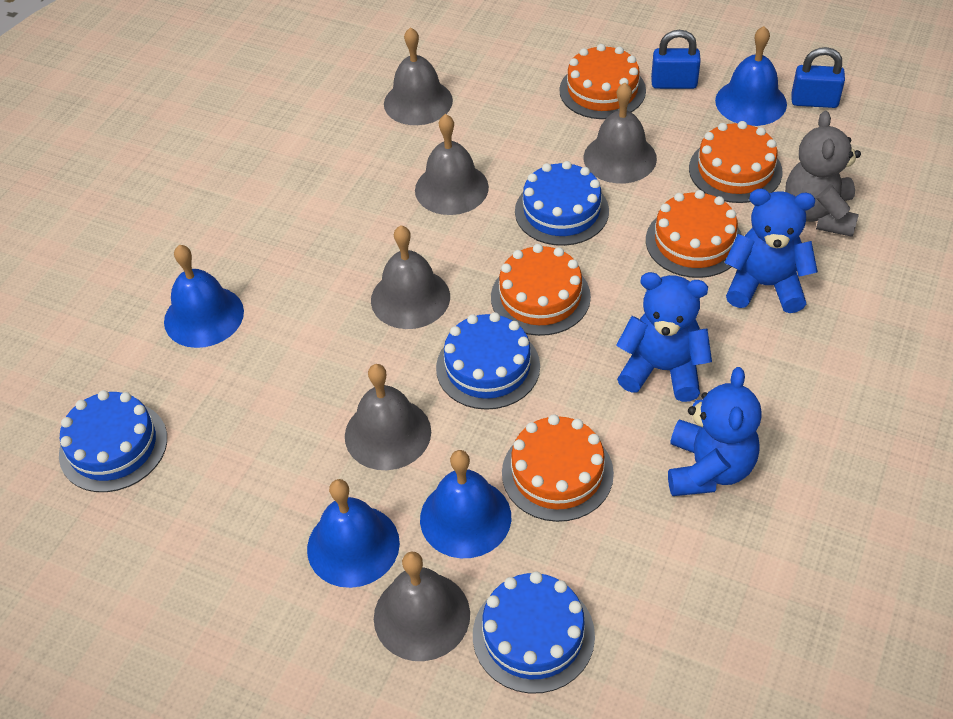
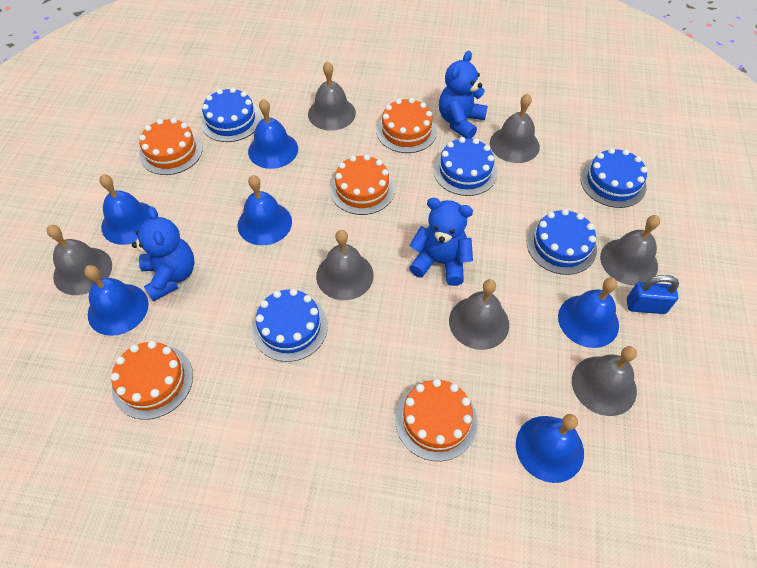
blue bell: [164,245,244,348] [307,479,400,588] [420,450,511,558] [715,26,787,126] = 4 -> [84,265,149,336] [100,174,150,245] [238,175,292,245] [248,99,298,169] [516,414,584,483] [558,277,619,348] = 6
blue cake: [59,390,167,492] [436,312,540,410] [473,571,595,694] [515,161,609,246] = 4 -> [201,87,261,142] [252,288,328,362] [433,137,497,196] [527,209,597,275] [580,148,648,208] = 5
blue padlock: [651,30,701,89] [791,47,845,108] = 2 -> [627,275,679,314] = 1
grey bell: [345,364,431,470] [371,225,450,329] [374,551,470,661] [384,27,453,125] [415,114,489,215] [584,83,657,184] = 6 -> [47,225,112,295] [308,61,356,131] [316,230,374,300] [449,279,509,350] [490,93,540,163] [572,346,637,416] [600,215,660,286] = 7
grey teddy bear: [785,111,861,237] = 1 -> none = 0

